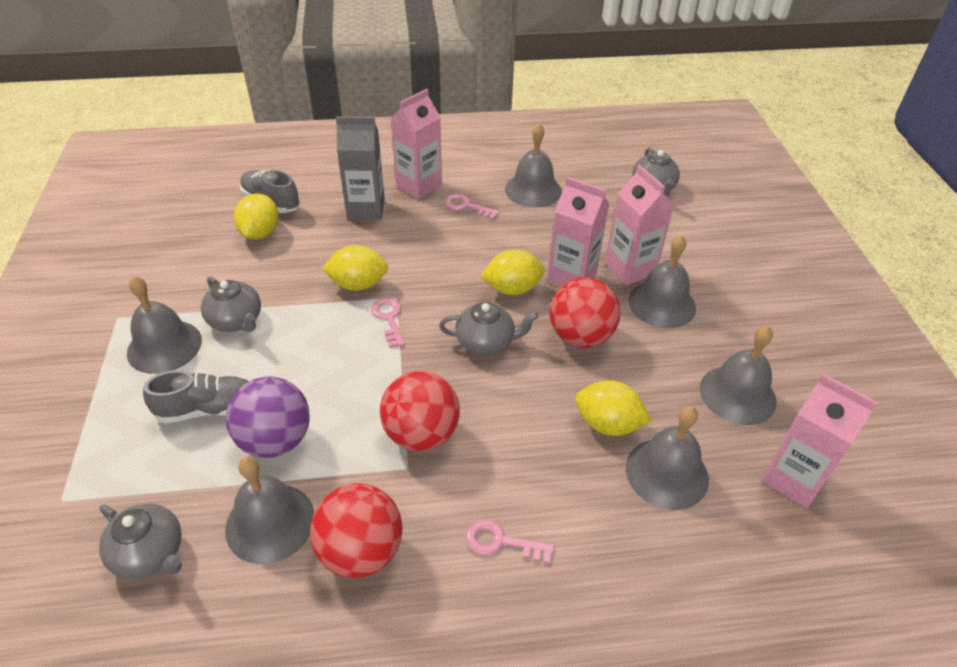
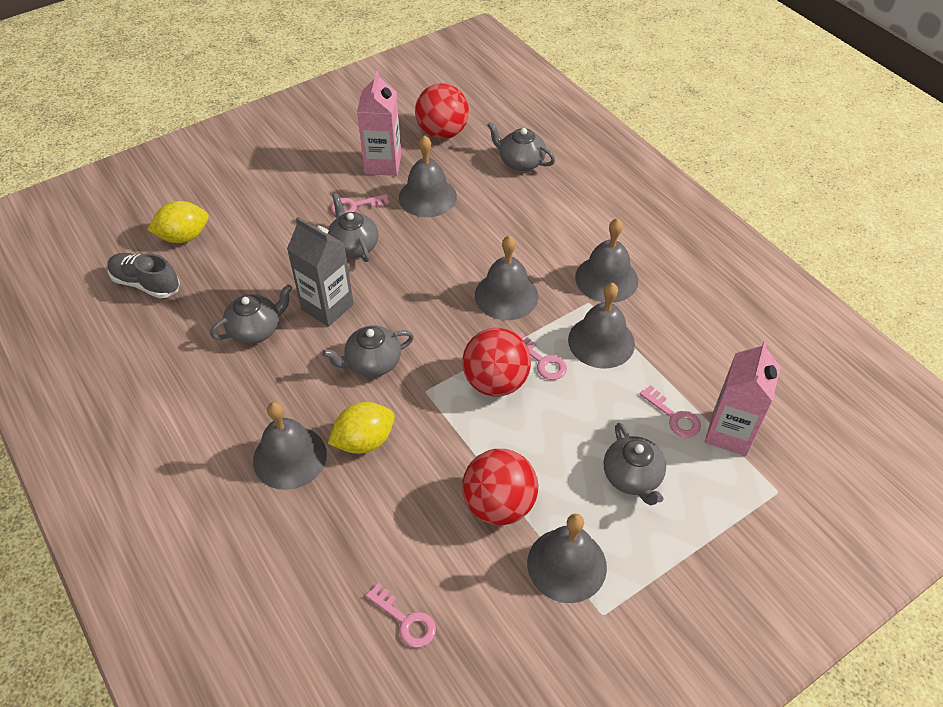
grey shoe: [143,370,249,423] [240,170,300,213] = 2 -> [107,253,180,298] = 1
grey teapot: [99,504,182,579] [201,276,261,332] [439,302,539,355] [632,147,680,196] = 4 -> [210,284,292,344] [322,325,414,377] [328,194,378,262] [487,122,555,171] [604,423,666,505] = 5
pink carton: [391,89,442,199] [547,177,609,287] [605,165,674,285] [762,374,878,508] = 4 -> [357,71,401,176] [705,340,781,456] = 2
pink key: [371,298,405,348] [444,194,500,220] [466,519,554,564] = 3 -> [331,194,389,215] [366,583,436,648] [518,333,567,380] [640,385,701,438] = 4
purple ball: [226,376,310,458] = 1 -> none = 0
yellow lemon: [234,194,279,239] [322,245,388,291] [480,249,545,295] [575,380,652,436] = 4 -> [147,201,209,243] [328,402,395,454] = 2

